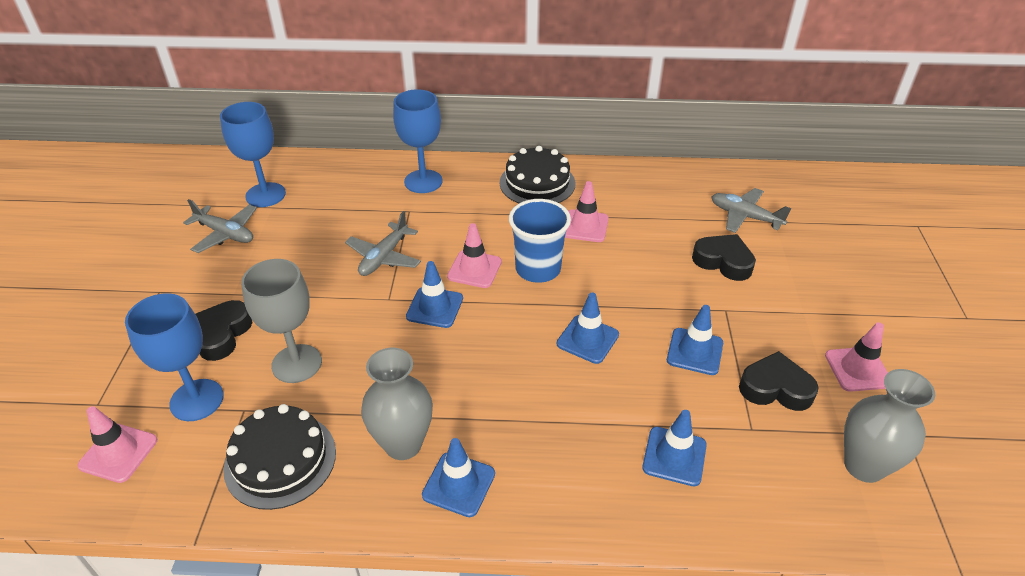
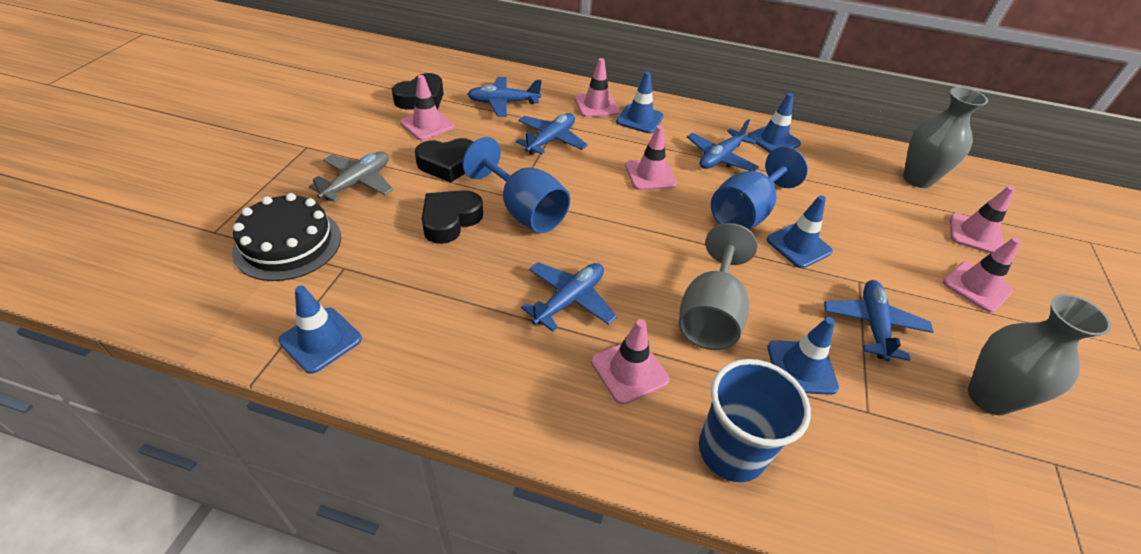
black cake: [223,404,336,510] [500,146,575,203] = 2 -> [232,193,341,281] = 1
blue goblet: [125,293,224,421] [220,102,286,207] [393,89,443,193] = 3 -> [462,137,570,233] [711,146,808,230] = 2
blue plane: none = 0 -> [467,77,542,117] [516,113,588,155] [521,262,617,332] [687,119,759,171] [824,280,934,361] = 5
grey plane: [183,199,257,253] [345,211,421,276] [711,188,791,233] = 3 -> [309,151,393,202] = 1
pink traffic cone: [77,406,157,483] [447,223,502,288] [565,181,609,242] [825,322,888,392] = 4 -> [400,75,455,140] [575,58,620,117] [591,319,670,405] [625,125,677,190] [943,238,1021,313] [950,186,1015,253] = 6

